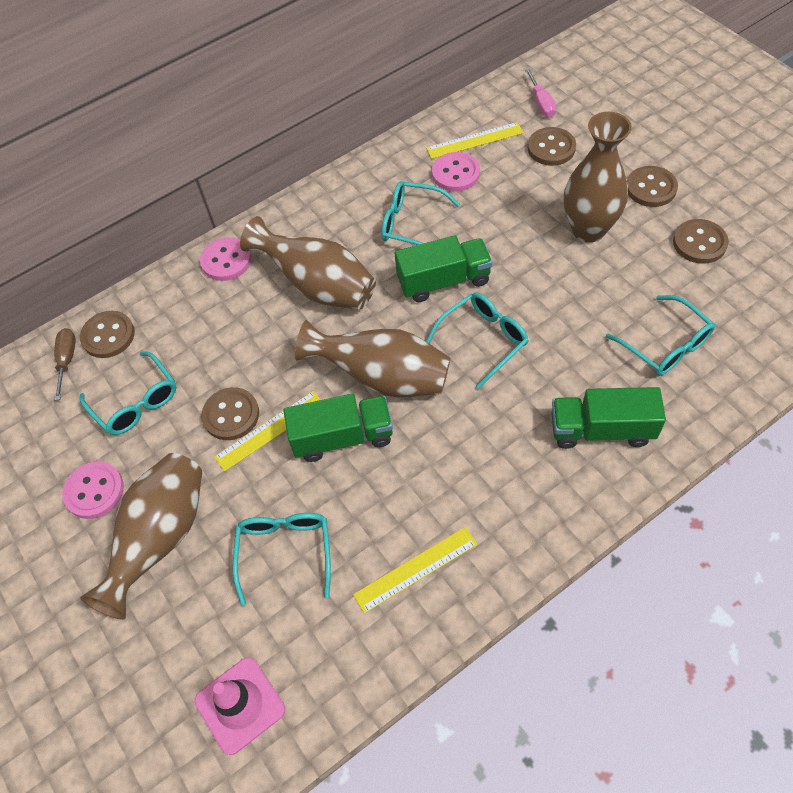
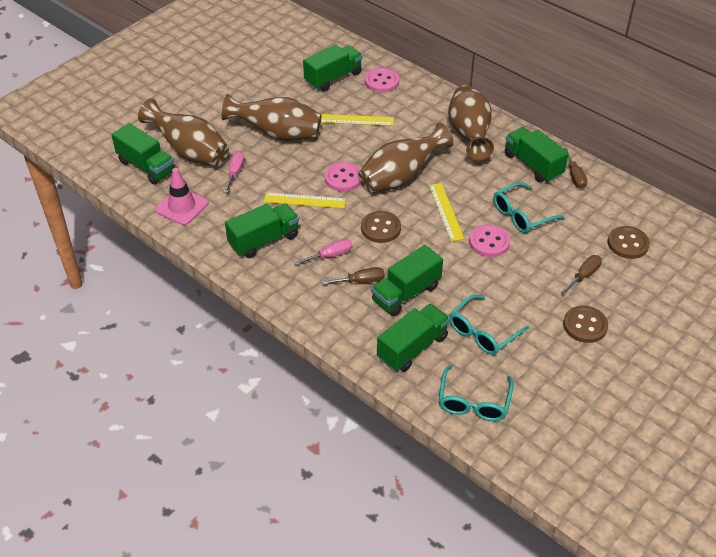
brown button: [80,311,135,358] [202,387,259,440] [528,127,576,166] [627,166,678,207] [673,219,729,264] = 5 -> [361,211,401,243] [563,306,608,343] [608,226,650,259] = 3
brown screwdriver: [54,328,76,400] = 1 -> [321,267,385,285] [561,255,602,295] [563,148,587,189] = 3
green truck: [283,394,393,462] [395,235,492,302] [551,387,666,449] = 3 -> [111,123,175,185] [225,203,299,258] [303,44,363,91] [371,245,443,316] [377,304,450,372] [505,127,569,182] = 6
pink screwdriver: [525,69,556,117] = 1 -> [224,151,245,193] [294,239,353,265] = 2
turquoise glasses: [80,351,177,435] [233,513,331,606] [381,181,460,245] [426,292,528,389] [606,295,715,376] = 5 -> [439,365,513,421] [449,295,529,355] [494,182,565,233] = 3

